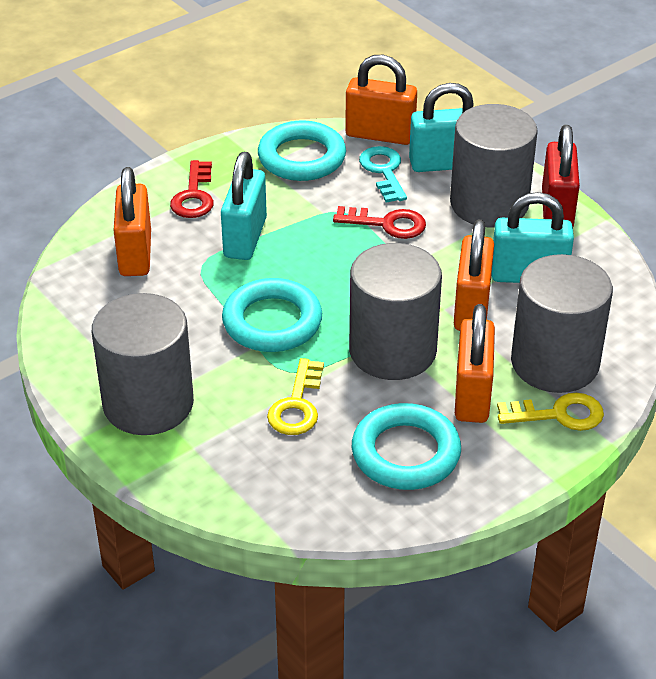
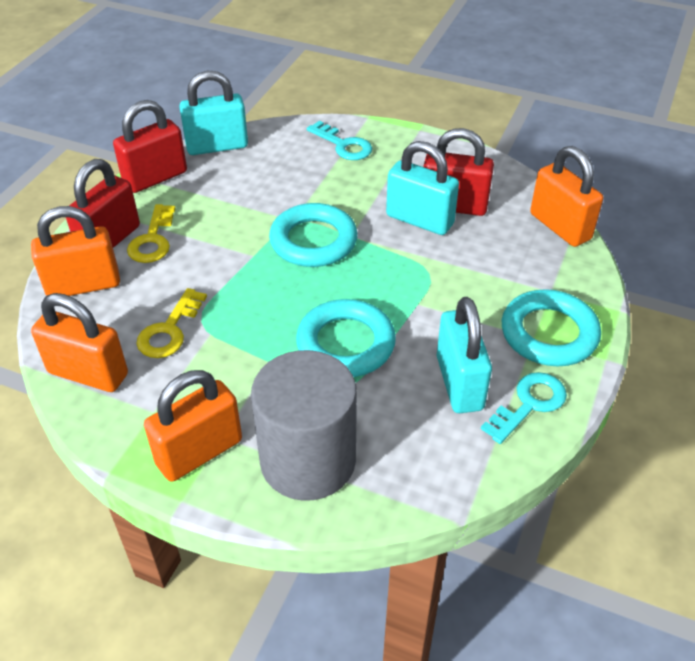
grey cylinder: [92,293,194,435] [349,243,442,380] [450,104,538,227] [511,254,613,393] = 4 -> [251,350,357,501] = 1
red key: [170,160,214,218] [333,206,426,239] = 2 -> none = 0
red padlock: [542,125,580,226] = 1 -> [66,159,140,248] [113,100,187,193] [424,128,494,216] = 3
turquoise key: [359,146,407,203] = 1 -> [307,121,372,160] [481,372,567,444] = 2

